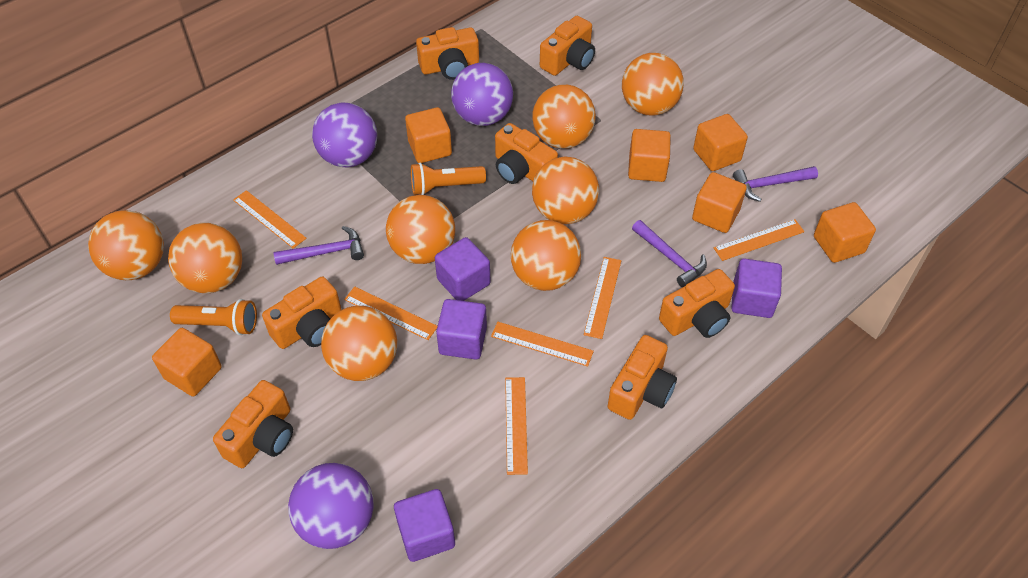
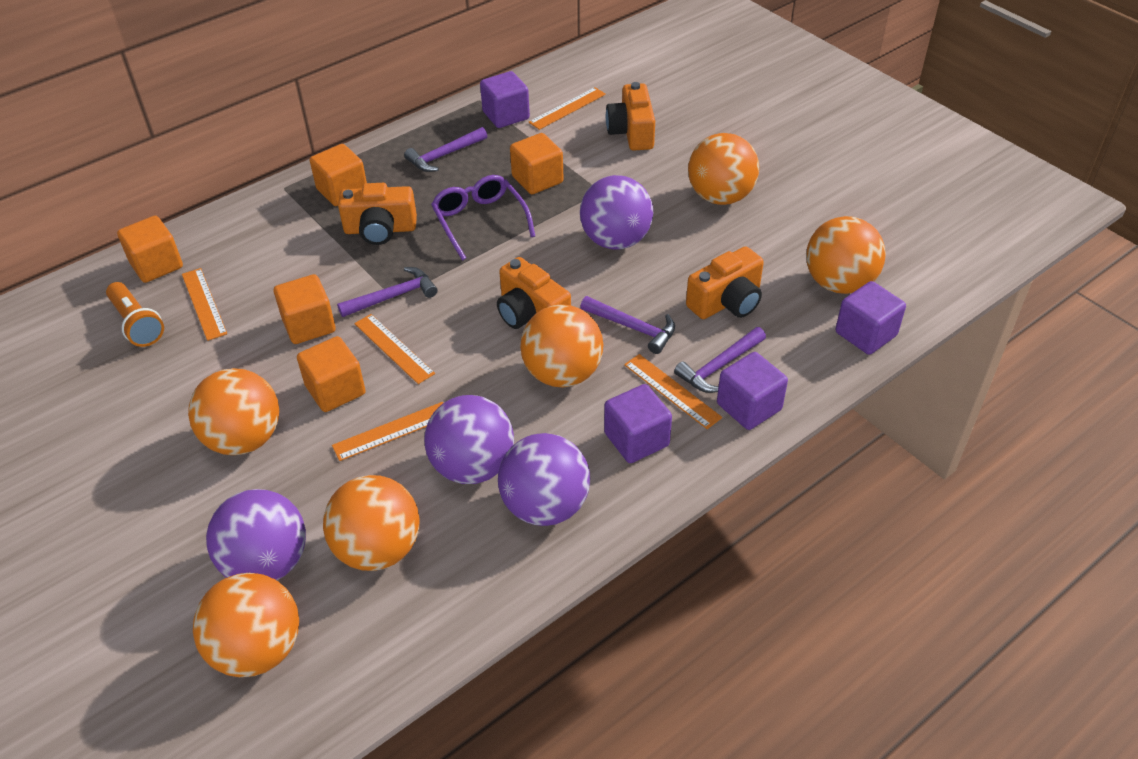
orange ball: [88,210,164,280] [168,223,242,293] [321,306,397,381] [386,195,455,264] [511,220,581,291] [532,85,596,149] [532,157,599,224] [622,53,684,116] = 8 -> [188,368,279,455] [193,573,299,677] [323,475,420,571] [520,304,603,388] [688,133,759,205] [806,216,886,294] = 6
orange camera: [213,380,293,468] [262,276,342,349] [416,27,479,80] [495,123,558,184] [540,16,595,76] [608,335,677,420] [659,269,735,338] = 7 -> [338,183,417,245] [497,257,571,329] [606,82,655,151] [686,246,764,319] = 4
orange cube: [152,328,222,396] [405,107,452,163] [628,129,671,182] [692,172,747,233] [693,114,748,171] [814,202,876,263] = 6 -> [117,216,183,283] [274,274,336,344] [297,336,366,412] [310,144,367,206] [510,133,564,194] = 5
orange flashlight: [170,299,257,335] [411,163,486,195] = 2 -> [106,282,164,347] = 1
orange ruler: [233,190,307,249] [344,286,437,340] [491,322,594,367] [505,377,528,475] [584,257,621,339] [714,219,805,261] = 6 -> [182,268,227,341] [332,402,443,461] [354,314,435,384] [529,87,606,130] [624,354,722,429] = 5
purple ball: [288,463,374,549] [312,102,377,167] [451,63,513,126] = 3 -> [206,489,306,580] [424,395,514,484] [498,433,590,526] [580,175,653,250] = 4
purple glasses: none = 0 -> [431,175,535,260] = 1
purple hammer: [274,226,364,265] [632,220,707,287] [733,166,818,202] = 3 -> [337,267,438,317] [404,127,487,172] [580,296,675,354] [674,327,766,393] = 4

